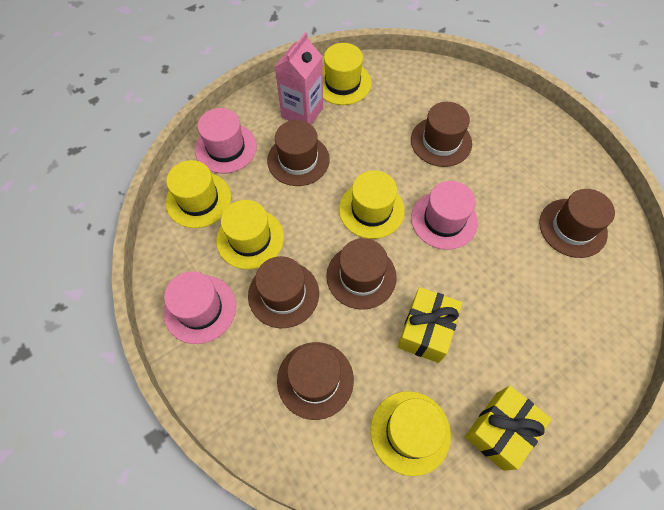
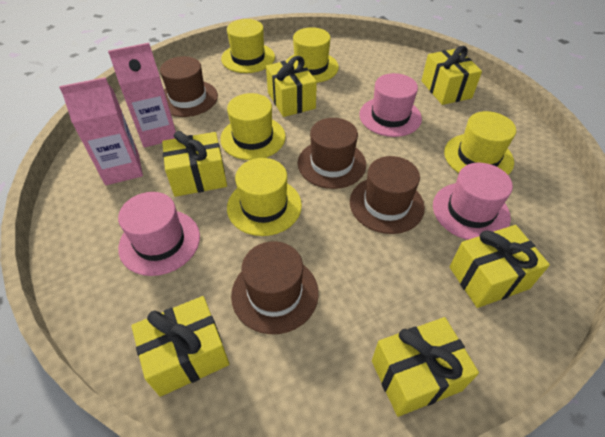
brown hat: [248,256,319,328] [267,120,330,186] [277,342,354,420] [326,238,397,310] [411,102,472,167] [539,189,615,258] = 6 -> [160,56,218,117] [231,241,319,334] [298,118,366,189] [350,156,425,234] = 4
pink carton: [275,32,323,125] = 1 -> [59,77,143,185] [108,43,176,148] = 2
yellow gift: [398,287,462,363] [465,386,552,471] = 2 -> [131,296,229,397] [162,131,227,197] [266,56,317,117] [372,317,479,417] [421,46,482,105] [449,225,550,308] = 6

